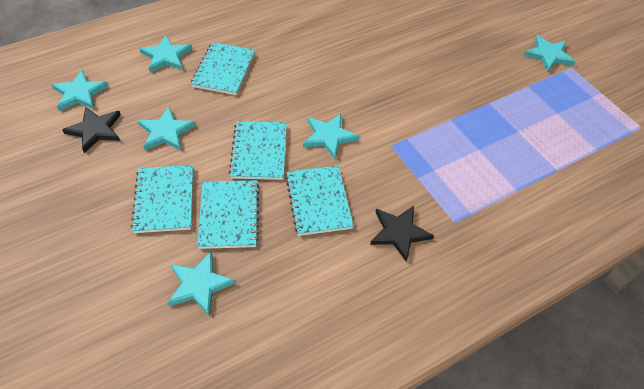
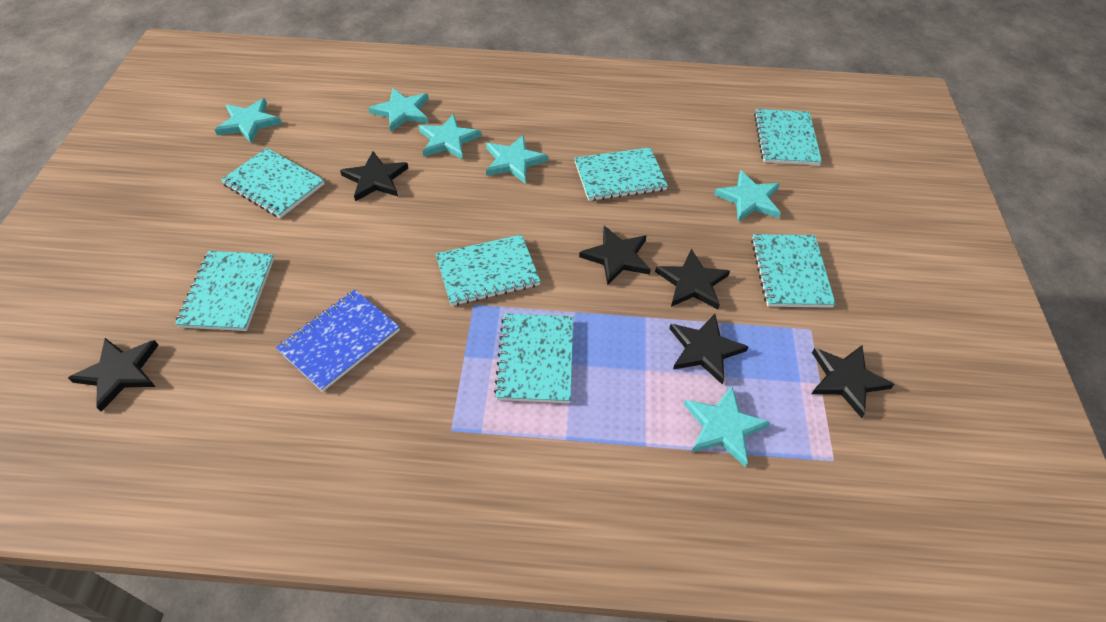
black star: [62,107,121,153] [370,206,434,262] = 2 -> [68,338,158,411] [340,151,408,202] [579,226,651,285] [655,249,730,309] [669,314,749,384] [812,345,894,418] = 6
blue notebook: none = 0 -> [276,290,400,392] = 1
turquoise notebook: [131,165,193,233] [191,42,255,95] [197,180,259,249] [229,121,287,180] [285,166,354,236] = 5 -> [175,251,274,331] [221,148,325,218] [436,234,541,306] [494,313,573,403] [574,147,668,201] [751,234,836,308] [754,109,822,166] = 7

